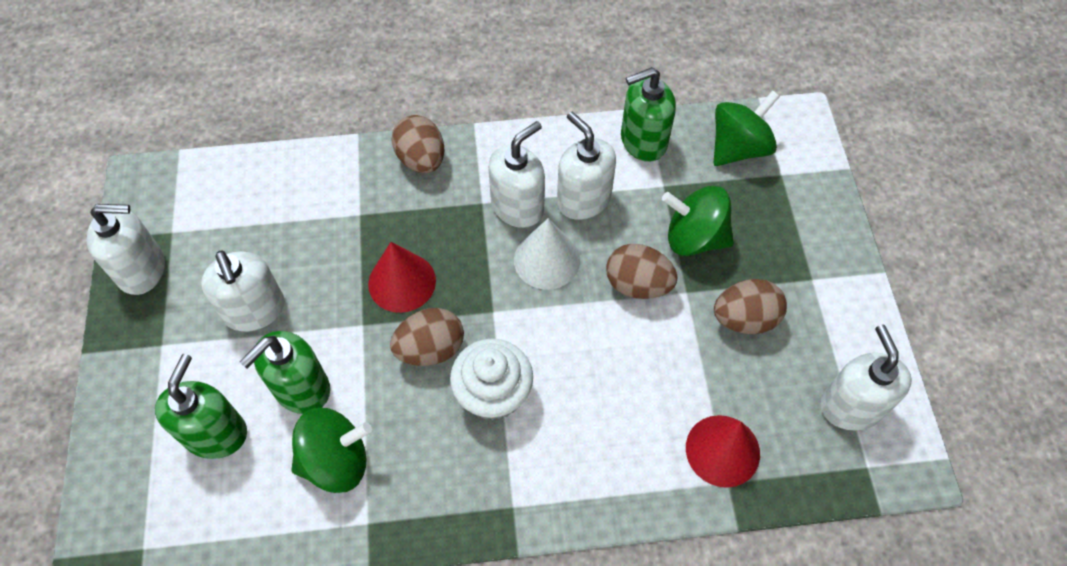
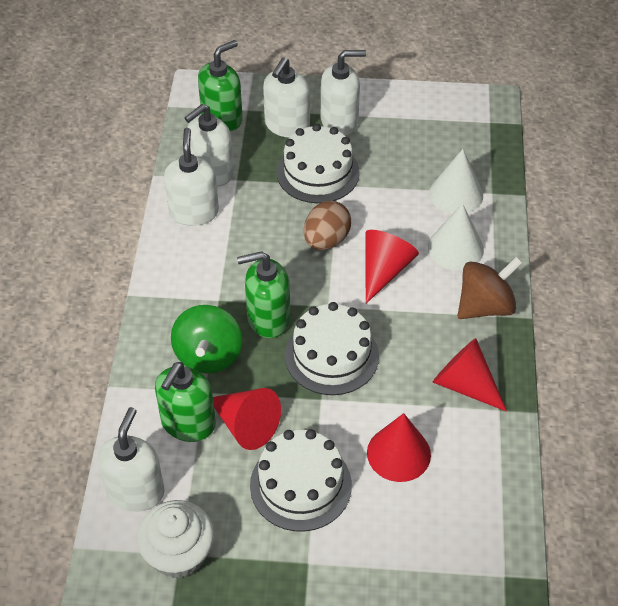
brown egg: [390,308,464,366] [391,115,444,173] [606,244,678,299] [714,279,787,334] = 4 -> [304,201,351,250] = 1
brown spinning top: none = 0 -> [458,256,523,319] = 1
green spinning top: [291,408,372,493] [662,186,734,256] [714,90,780,166] = 3 -> [171,305,242,373] = 1
red cone: [368,242,436,313] [686,415,760,488] = 2 -> [213,388,281,450] [365,230,419,304] [367,413,431,482] [432,338,507,412] = 4
white cake: none = 0 -> [250,429,352,532] [277,124,360,203] [285,302,379,395] = 3
white cone: [514,218,580,290] = 1 -> [428,203,484,270] [429,149,483,214] = 2

